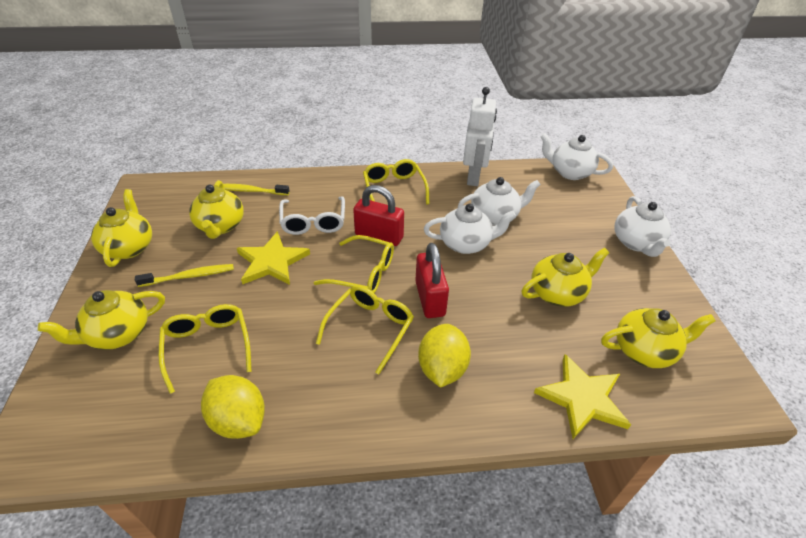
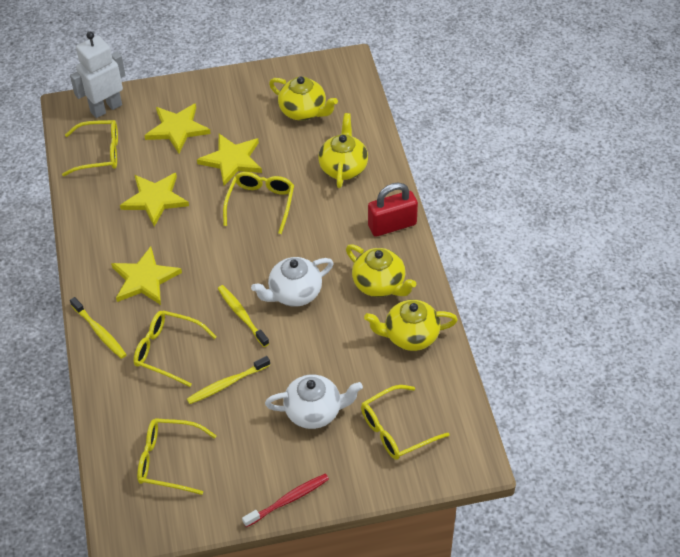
red padlock: [353,185,404,246] [415,243,449,318] = 2 -> [368,183,418,237] = 1
red toothbrush: none = 0 -> [242,474,329,527] = 1
white glasses: [279,196,345,235] = 1 -> none = 0
white teapot: [424,203,516,254] [458,177,541,226] [540,133,613,180] [615,196,671,257] = 4 -> [251,257,333,307] [265,374,363,429] = 2
yellow glasses: [158,304,252,394] [313,235,394,293] [316,285,414,374] [363,159,429,204] = 4 -> [62,120,118,176] [133,310,216,387] [137,418,216,495] [223,172,294,234] [361,385,449,460] = 5
yellow lemon: [201,375,265,439] [418,324,471,388] = 2 -> none = 0
yellow star: [237,231,310,285] [534,354,631,439] = 2 -> [111,246,182,305] [120,173,189,227] [145,103,211,153] [197,134,262,186] = 4
yellow teapot: [38,290,165,350] [91,189,152,267] [189,180,244,239] [522,248,609,307] [601,308,716,368] = 5 -> [269,76,338,121] [318,113,368,188] [346,244,416,297] [364,300,458,351] = 4
yellow toothbrush: [135,264,234,287] [223,184,290,195] = 2 -> [70,297,127,359] [187,356,270,404] [218,285,269,347] = 3

